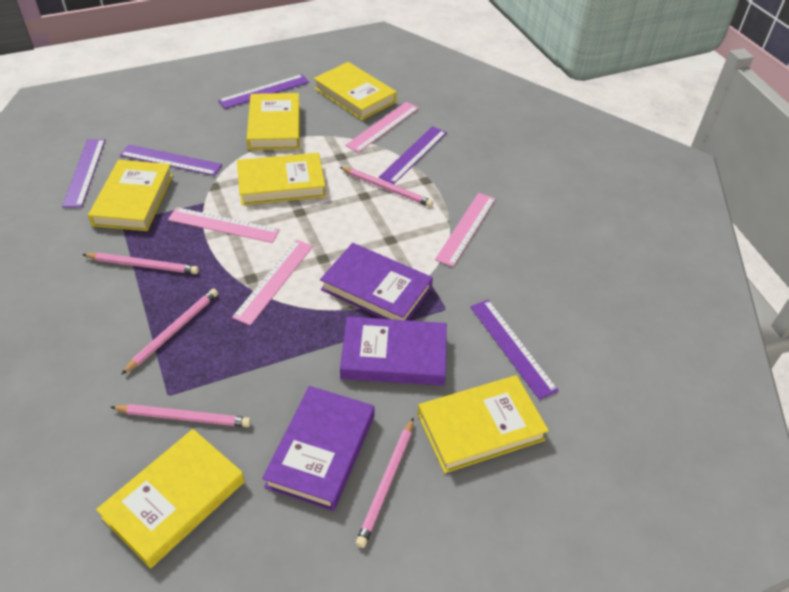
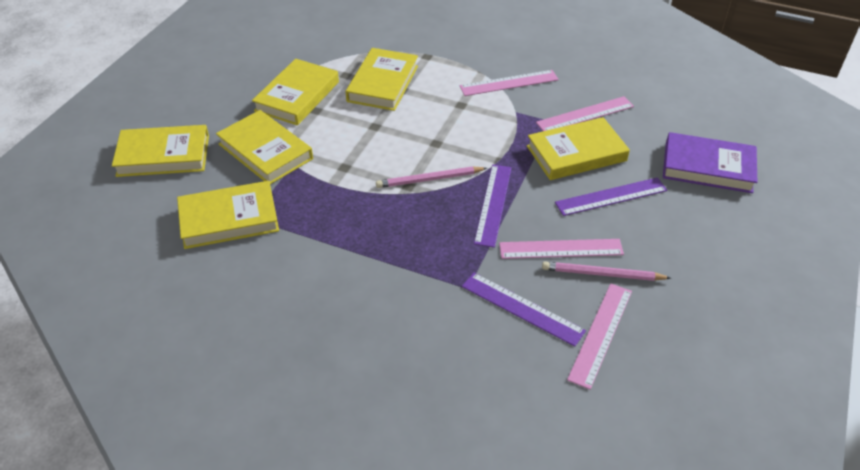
pink pencil: [82,253,199,274] [111,404,251,427] [121,288,218,375] [340,167,433,207] [356,417,414,548] = 5 -> [376,166,487,188] [542,261,671,281] = 2
purple book: [262,386,375,511] [320,243,433,320] [340,317,447,386] = 3 -> [663,132,757,193] = 1
purple ruler: [62,139,105,207] [120,145,222,176] [218,74,309,109] [379,126,447,184] [470,300,559,400] = 5 -> [462,273,586,347] [474,165,512,248] [555,177,667,216] = 3

